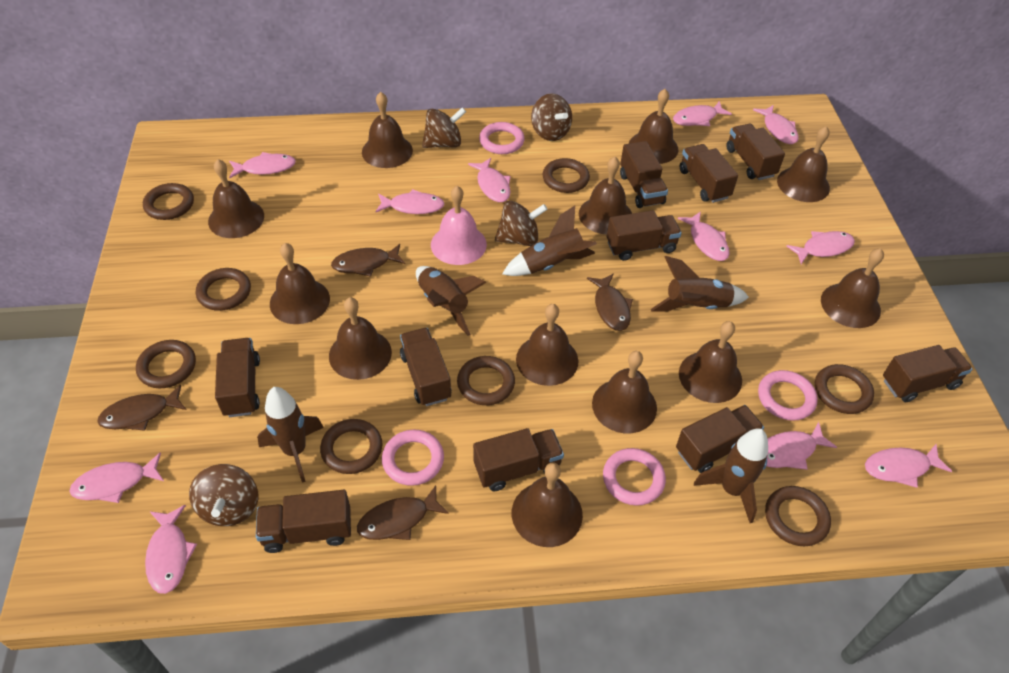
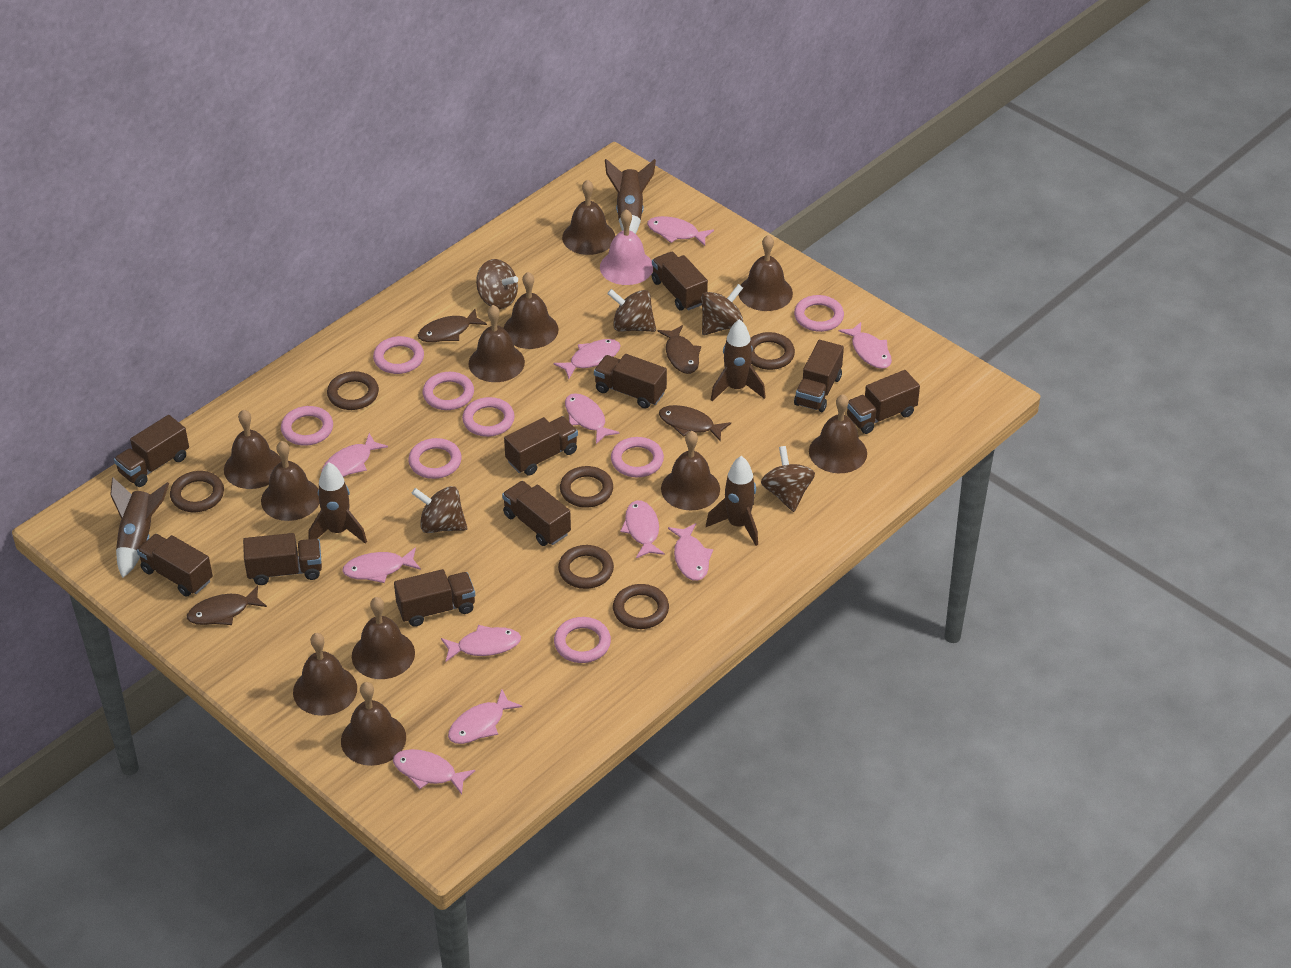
brown bell: [208,159,264,238] [270,243,330,324] [329,297,392,380] [362,92,413,168] [512,462,583,547] [516,304,578,386] [579,156,632,235] [592,351,657,433] [629,89,678,164] [679,321,742,403] [777,126,830,202] [821,248,884,328] = 12 -> [224,410,282,489] [261,441,319,521] [293,633,357,716] [341,682,406,766] [352,597,415,679] [469,305,525,382] [503,272,559,349] [562,179,615,255] [661,431,720,510] [739,235,793,311] [809,394,867,473] = 11
brown ring: [136,340,196,388] [143,183,194,220] [196,268,251,311] [320,419,382,474] [457,356,515,405] [543,158,590,193] [765,486,831,546] [815,364,874,414] = 8 -> [170,471,224,512] [327,371,379,410] [558,545,614,589] [560,466,613,508] [613,584,669,629] [751,332,795,370] = 6
brown spinning top: [189,464,258,526] [422,107,466,148] [495,201,548,246] [531,94,572,141] = 4 -> [412,486,467,533] [476,259,518,309] [607,289,656,332] [701,284,743,335] [761,446,815,512] = 5
pink ring: [382,430,444,486] [479,122,525,154] [603,448,666,506] [758,370,818,421] = 4 -> [281,406,333,446] [373,336,424,374] [408,438,462,479] [423,372,474,410] [462,397,515,437] [554,617,611,663] [611,437,664,477] [794,295,844,332] = 8

